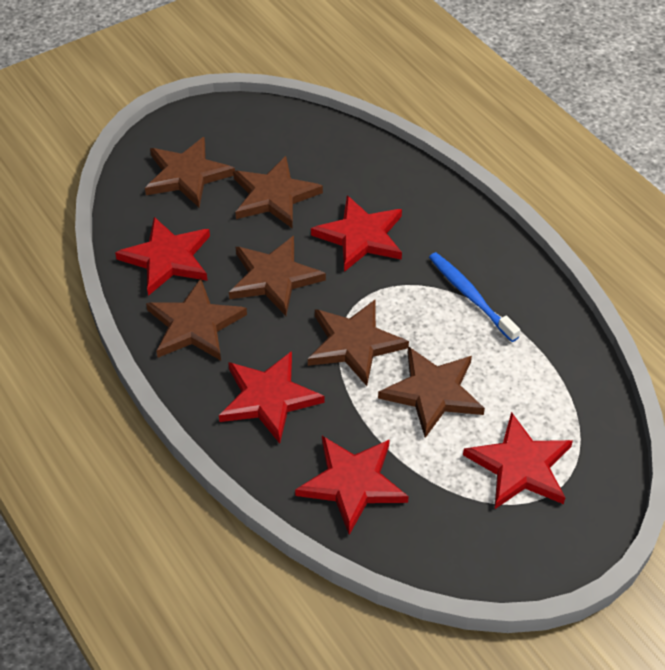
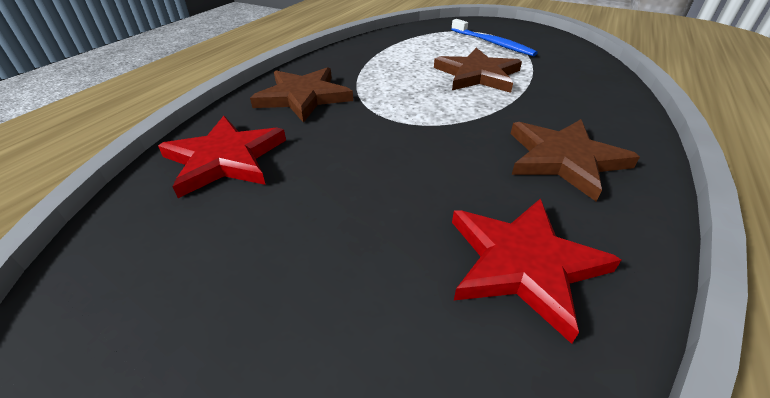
brown star: [145,137,235,207] [146,278,247,360] [229,236,326,316] [233,156,323,229] [308,299,409,386] [378,346,485,438] = 6 -> [250,67,353,123] [434,48,522,93] [511,119,640,202] = 3
red star: [115,217,210,296] [219,351,325,444] [295,436,409,535] [311,195,402,272] [463,412,573,509] = 5 -> [158,116,286,198] [452,198,621,344] = 2

